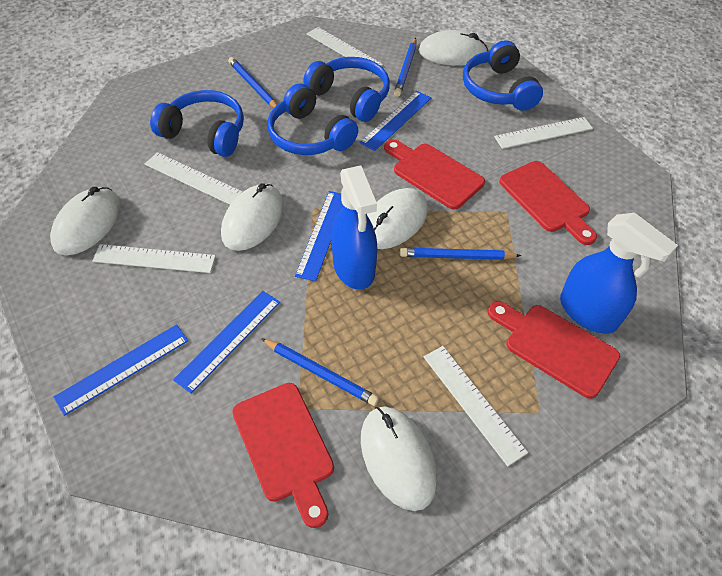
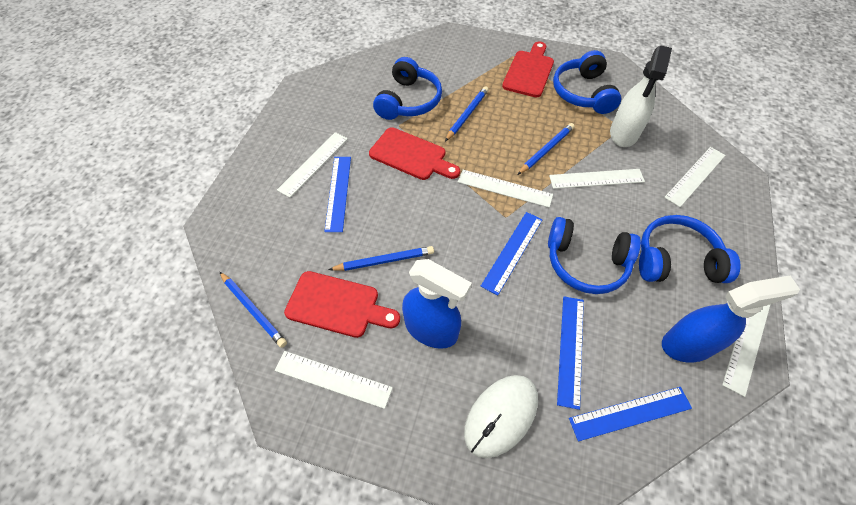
red cutting board: [232,383,334,528] [384,139,485,210] [488,301,620,399] [499,161,597,245] = 4 -> [284,271,400,338] [369,127,460,180] [502,41,554,98] = 3
white mouse: [50,187,121,255] [221,183,284,251] [361,406,437,511] [367,188,428,249] [418,30,488,66] = 5 -> [464,375,538,458] = 1
white ruler: [92,244,216,273] [145,152,243,205] [307,27,383,66] [424,346,528,466] [494,117,593,149] = 5 -> [275,351,393,409] [277,132,348,198] [458,170,553,208] [549,169,645,189] [664,147,726,207] [722,304,771,397] = 6
white spray bottle: none = 0 -> [610,45,672,147] = 1

